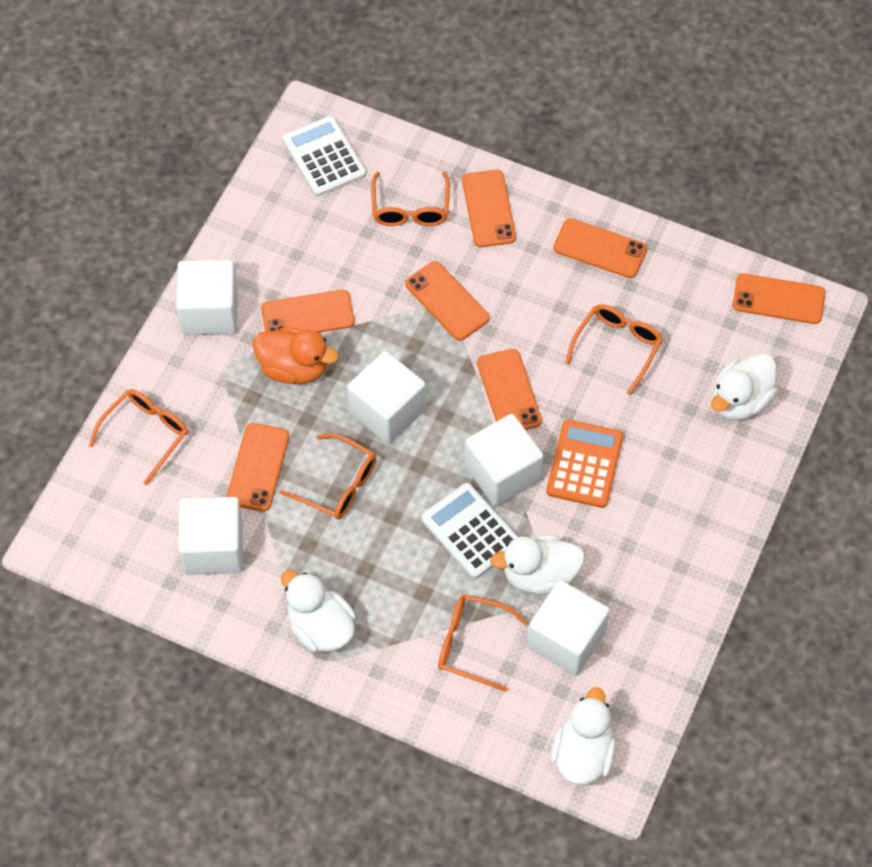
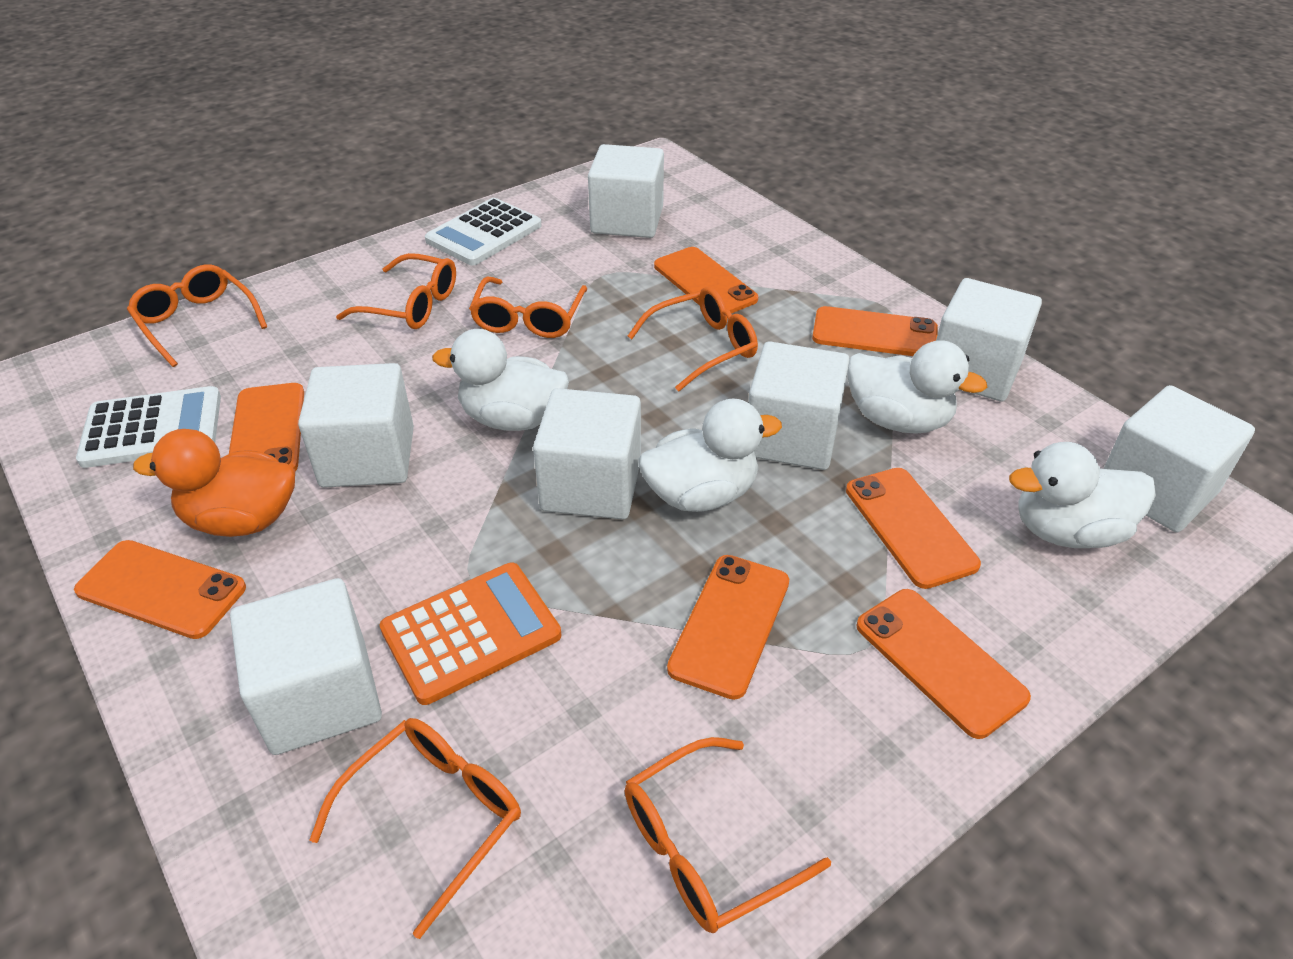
orange glasses: [89,389,188,485] [280,433,376,519] [371,172,450,226] [438,594,528,692] [565,304,663,395] = 5 -> [127,264,267,367] [309,718,521,939] [336,253,456,329] [469,277,587,338] [625,737,831,933] [628,287,758,391] = 6
white cube: [176,260,238,335] [178,497,243,575] [347,351,426,444] [465,414,544,506] [527,580,610,676] = 5 -> [230,578,382,755] [298,363,414,488] [533,388,641,519] [588,144,664,238] [748,341,850,470] [936,278,1042,402] [1103,385,1255,532] = 7

